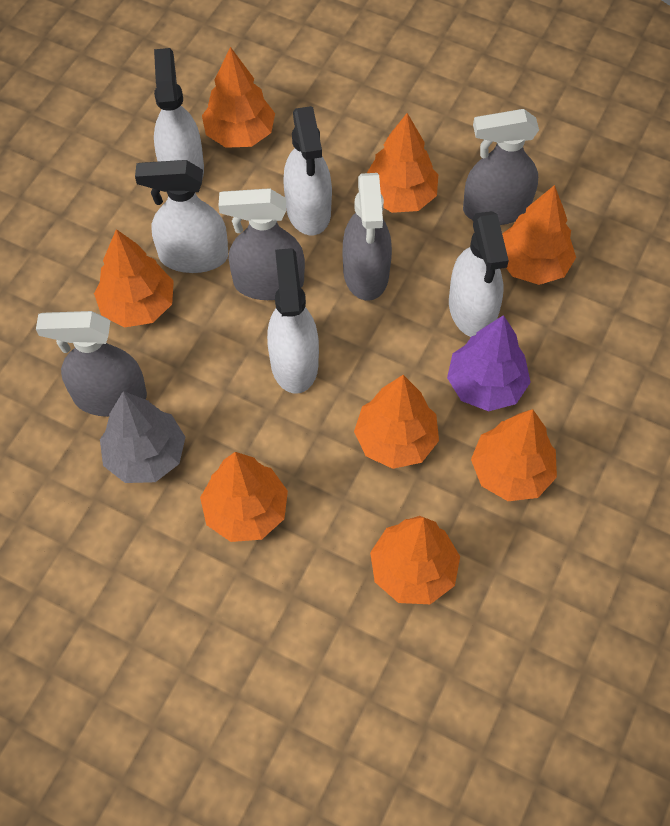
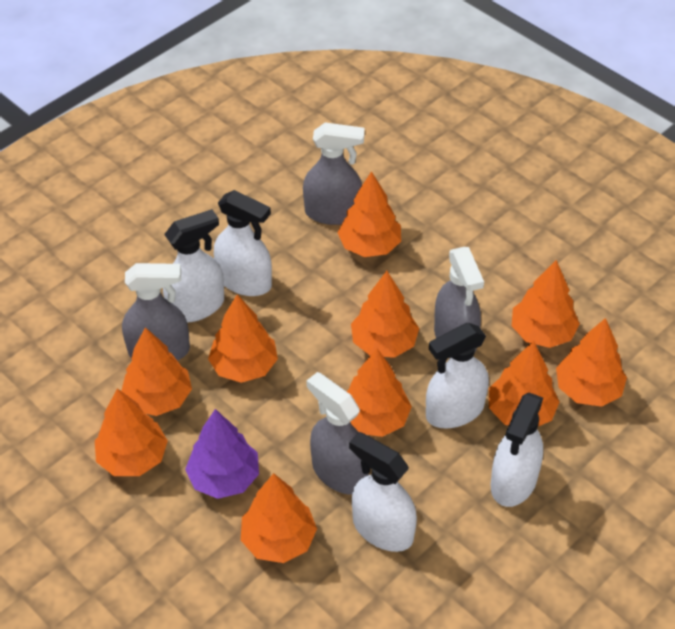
grey tree: [100,391,185,483] = 1 -> none = 0
orange tree: [94,229,174,327] [200,452,288,542] [202,47,275,148] [354,375,439,469] [367,113,438,213] [370,516,460,604] [471,409,557,501] [502,185,576,285] = 8 -> [95,388,168,476] [121,327,192,416] [208,294,278,383] [241,473,317,563] [338,171,401,257] [346,348,412,437] [351,271,419,358] [489,341,559,426] [512,260,580,348] [556,318,627,407] = 10

